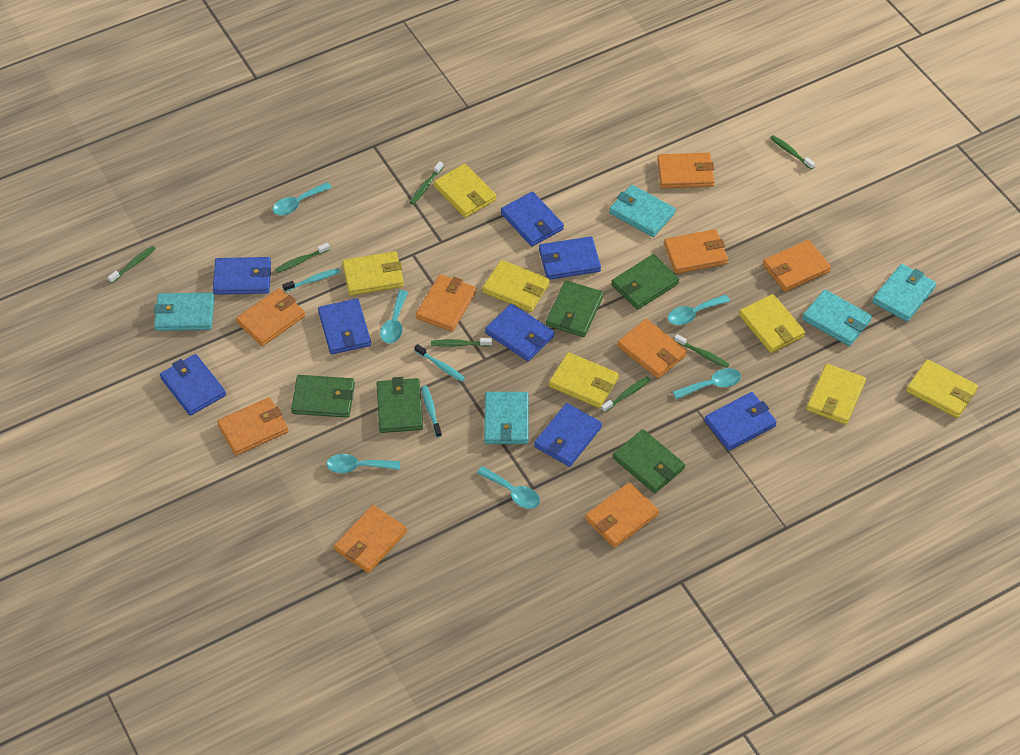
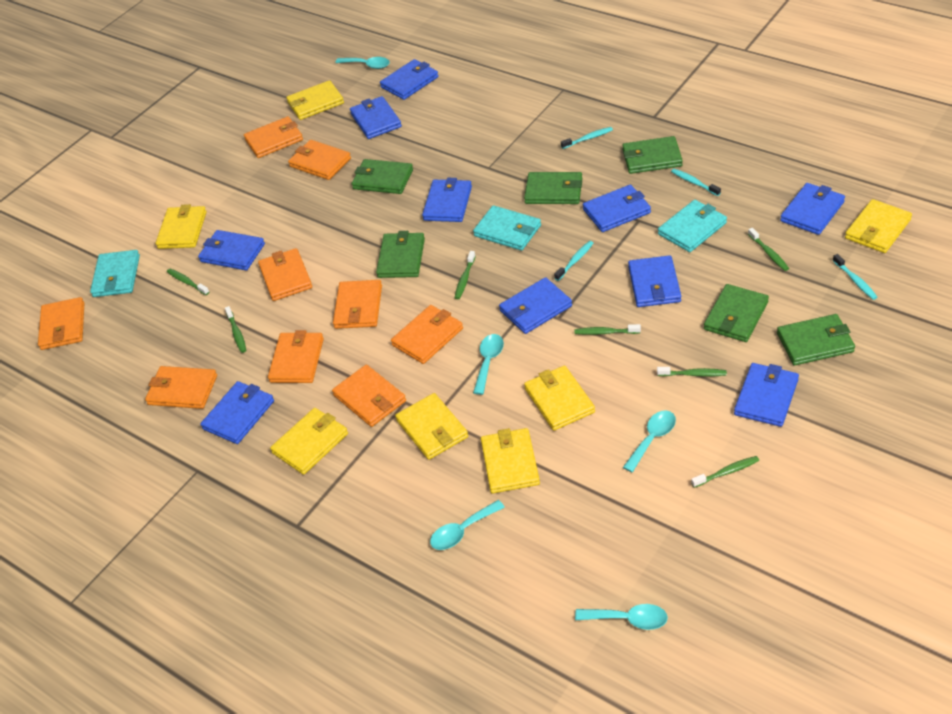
blue wallet: [160,354,226,416] [213,257,271,295] [318,298,371,354] [485,303,554,361] [501,191,564,246] [534,403,602,467] [539,236,601,280] [704,392,777,451] = 8 -> [198,230,265,271] [200,381,274,444] [350,96,402,139] [380,59,439,100] [422,178,472,222] [499,277,572,334] [583,184,651,232] [628,255,681,307] [734,363,799,427] [780,183,845,235] = 10
green wallet: [291,375,355,418] [376,377,423,433] [546,280,604,337] [611,254,680,310] [613,429,685,493] = 5 -> [352,159,413,194] [376,231,425,278] [524,172,582,204] [622,136,683,174] [704,284,769,342] [777,314,855,365] = 6
turquoise spoon: [273,182,332,215] [327,454,400,473] [380,290,408,343] [477,466,540,509] [668,295,730,325] [673,368,741,399] = 6 -> [336,57,390,69] [430,500,505,550] [473,334,504,395] [575,604,668,630] [623,410,676,473] = 5
turquoise toothbrush: [282,268,340,292] [415,344,465,382] [421,386,442,437] = 3 -> [554,241,594,281] [561,127,613,149] [671,169,721,196] [833,254,877,300] = 4
turquoise wallet: [154,293,214,331] [484,392,528,444] [609,185,676,237] [802,289,872,346] [872,264,936,322] = 5 -> [90,250,140,297] [473,205,541,251] [658,200,727,252] = 3

